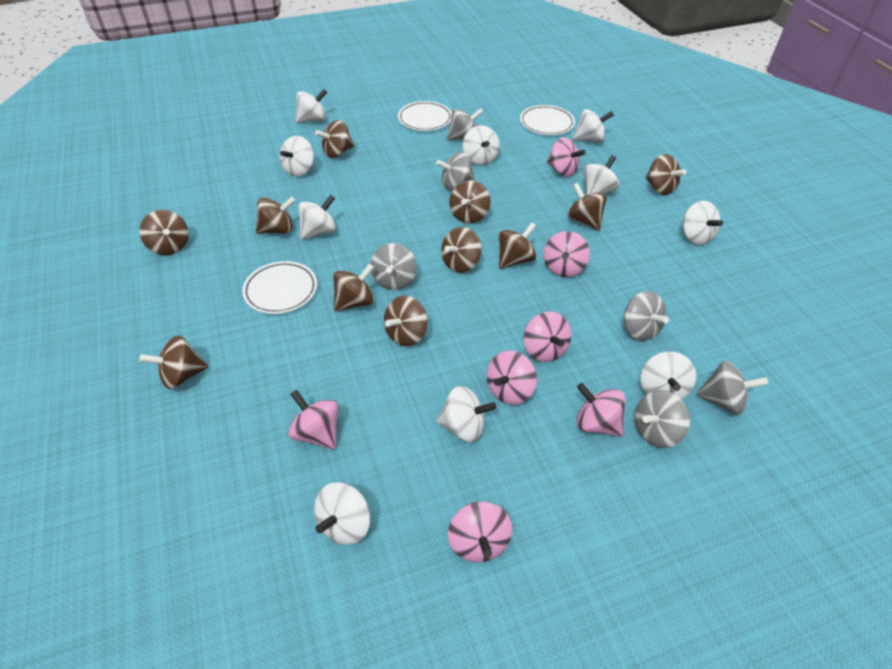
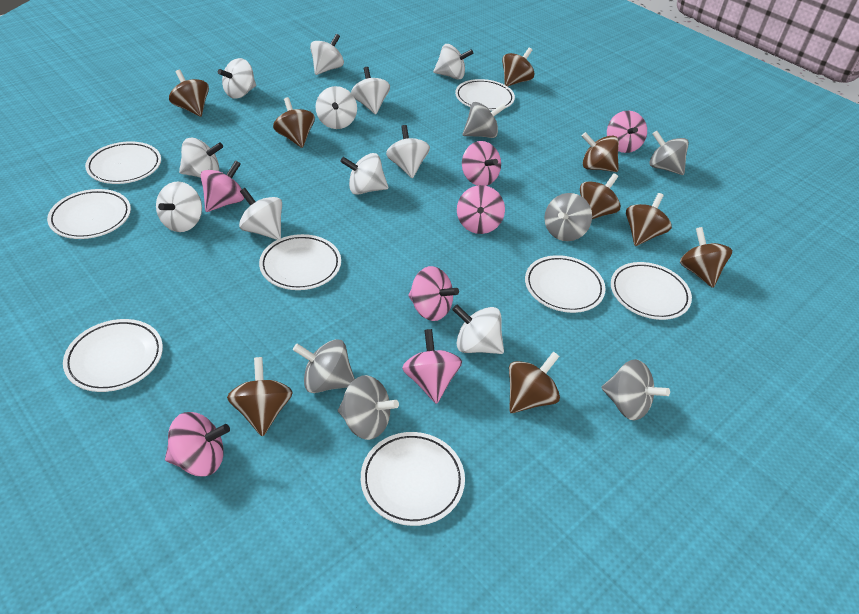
brown spinning top: [139,336,208,389] [140,210,189,255] [256,197,295,234] [315,120,354,158] [333,264,374,312] [384,296,428,346] [441,227,482,273] [449,180,491,223] [499,223,536,269] [567,183,607,230] [646,154,686,195] = 11 -> [169,70,209,117] [227,357,293,437] [273,97,315,148] [502,47,535,86] [509,352,560,413] [580,173,621,219] [582,132,619,172] [626,193,672,246] [680,227,732,288] = 9
white plate: [242,261,317,314] [398,101,452,131] [520,105,575,135] = 3 -> [47,189,131,239] [63,319,163,392] [85,141,161,184] [259,234,341,290] [361,432,465,526] [455,79,515,111] [525,255,606,313] [611,262,692,320] = 8
white spinning top: [280,136,314,176] [295,89,328,123] [298,195,336,239] [314,482,370,545] [436,386,496,442] [463,125,500,165] [573,109,614,142] [583,155,619,195] [640,352,696,400] [682,201,723,245] = 10 -> [156,182,202,232] [179,138,223,178] [218,58,256,99] [239,188,282,240] [310,34,344,75] [315,86,357,129] [340,153,388,195] [351,67,390,114] [386,125,430,178] [433,44,473,80] [452,305,504,354] = 11

